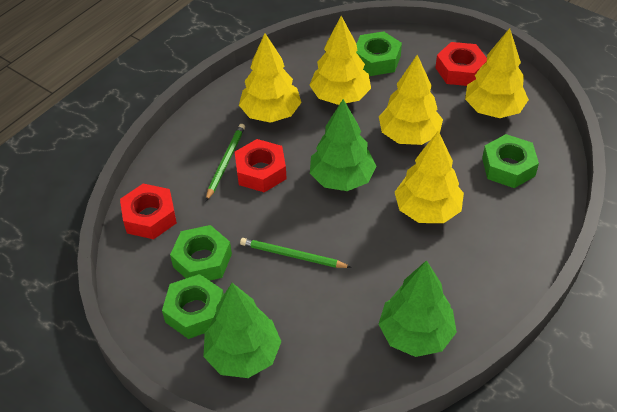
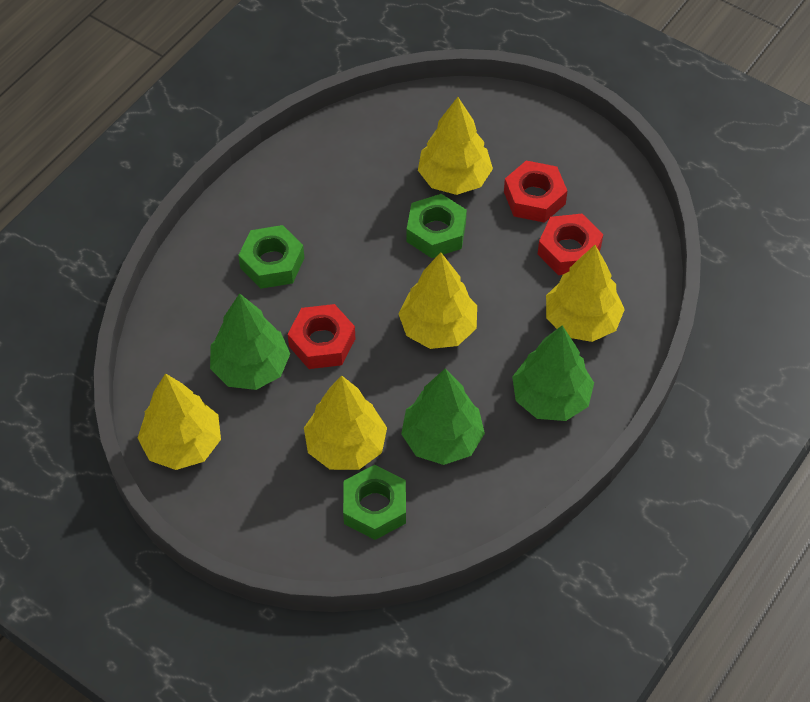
green nut: [162,274,224,339] [170,225,232,281] [356,31,402,76] [482,134,539,188] = 4 -> [238,225,304,289] [343,465,406,540] [407,194,467,258] = 3
green pencil: [206,124,245,201] [240,238,352,268] = 2 -> none = 0

